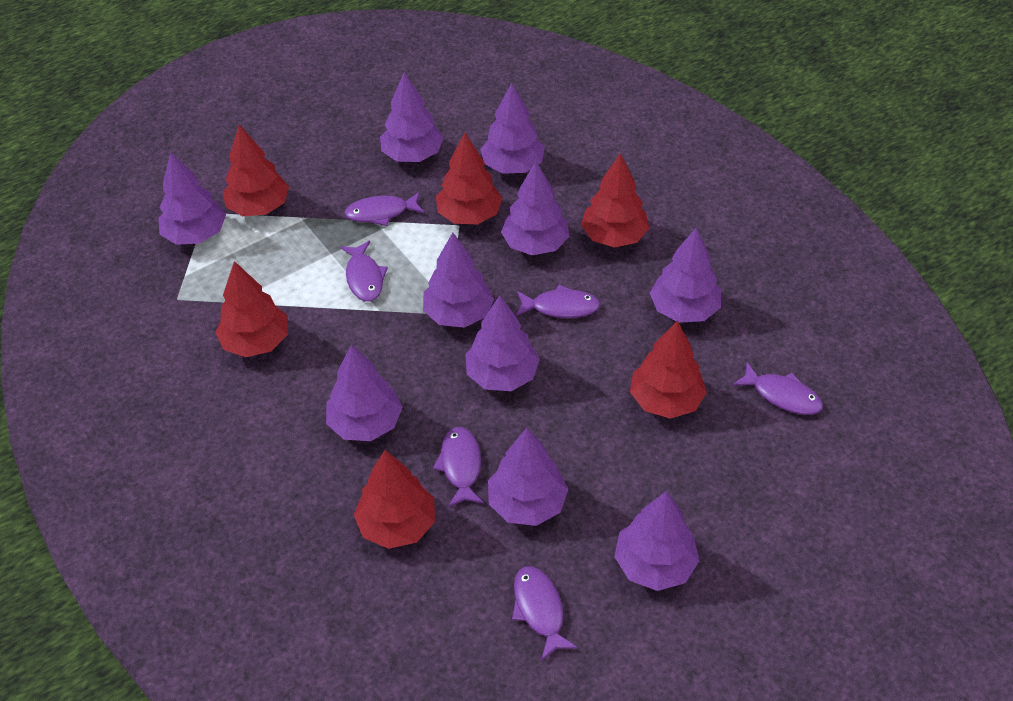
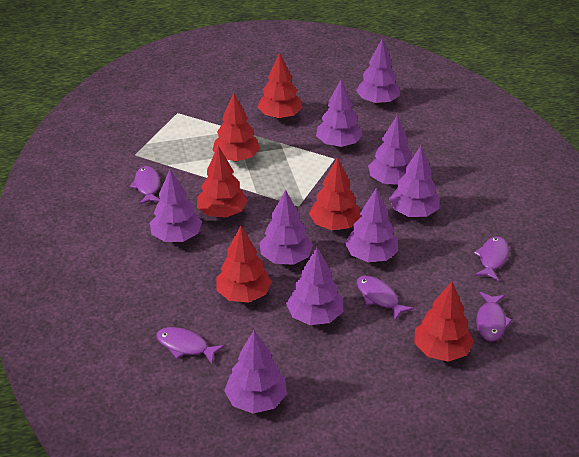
purple fish: [340,241,388,302] [344,192,425,226] [433,427,484,507] [512,566,578,661] [516,285,601,318] [732,362,823,415] = 6 -> [130,166,160,205] [156,327,225,364] [357,276,414,321] [474,236,509,282] [476,292,513,342] = 5
purple tree: [158,152,226,245] [326,344,402,441] [380,72,443,162] [423,232,494,328] [465,295,540,391] [480,83,545,174] [488,428,568,526] [501,162,569,255] [614,491,699,591] [650,227,721,323] = 10 -> [150,169,202,242] [224,331,287,414] [259,190,313,265] [286,247,343,325] [316,79,363,147] [345,187,398,262] [356,38,400,105] [368,115,412,185] [389,146,440,217] = 9

